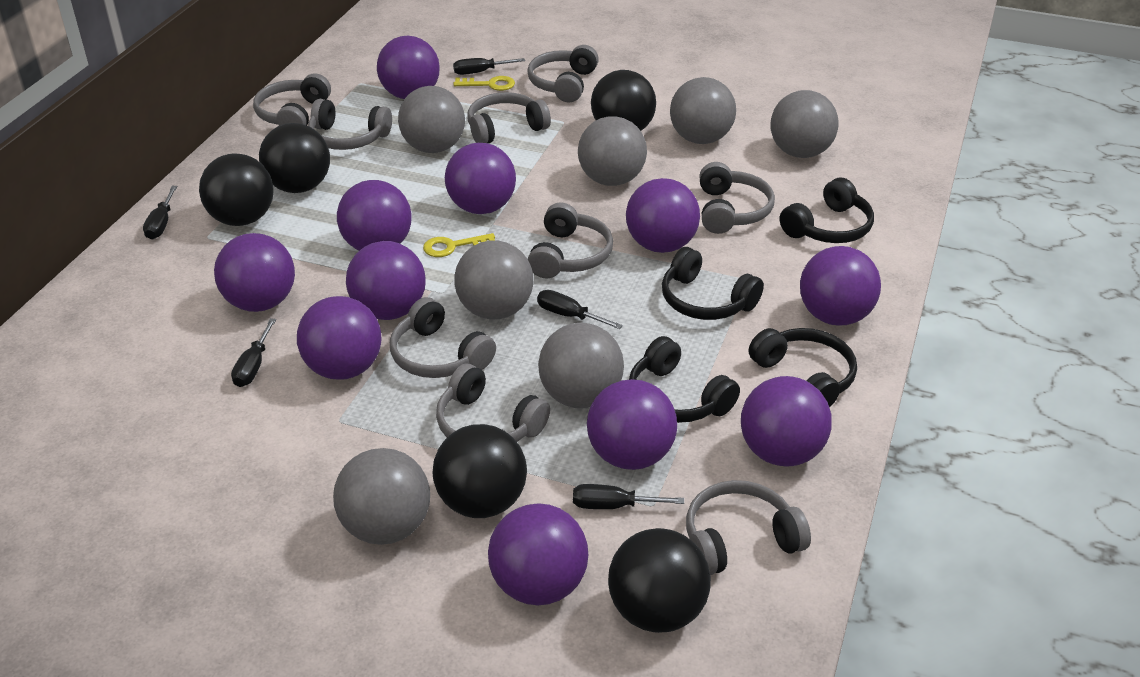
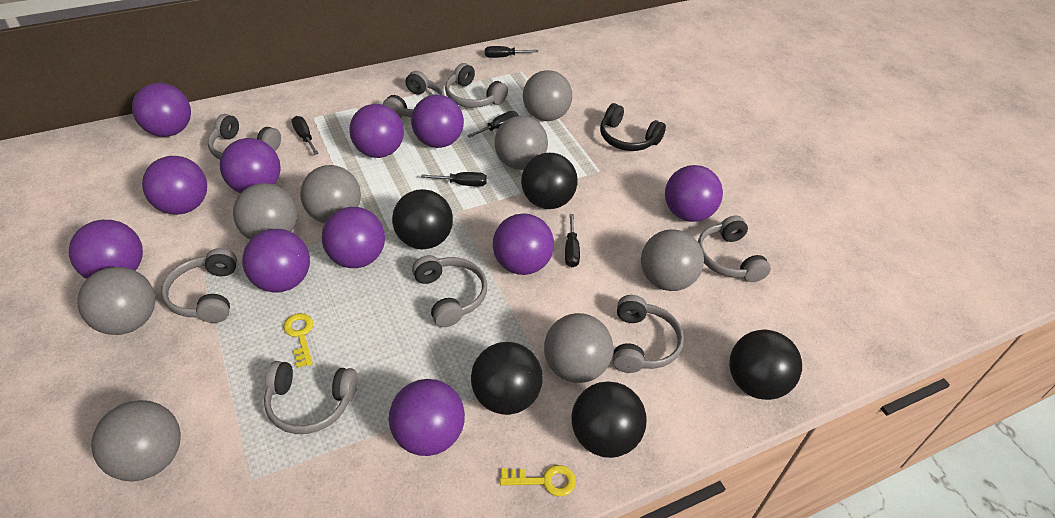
black headphones: [629,336,740,423] [662,247,764,320] [749,328,857,408] [780,178,874,243] = 4 -> [600,103,666,151] = 1
grey ball: [333,448,430,545] [398,86,465,153] [454,241,533,319] [538,323,624,409] [578,116,647,186] [670,77,736,144] [771,90,838,158] = 7 -> [77,267,155,335] [91,400,181,481] [233,183,297,240] [300,165,361,223] [495,116,548,170] [523,70,572,121] [544,313,613,383] [641,229,704,291] = 8
grey headphones: [253,74,331,126] [308,99,392,150] [390,297,496,378] [436,364,550,442] [467,92,551,143] [527,45,599,102] [528,203,613,278] [686,480,811,575] [699,162,775,234] = 9 -> [161,248,237,323] [208,114,281,159] [264,361,358,434] [383,71,445,118] [412,255,487,327] [445,63,508,108] [613,295,684,373] [698,216,771,282] = 8

